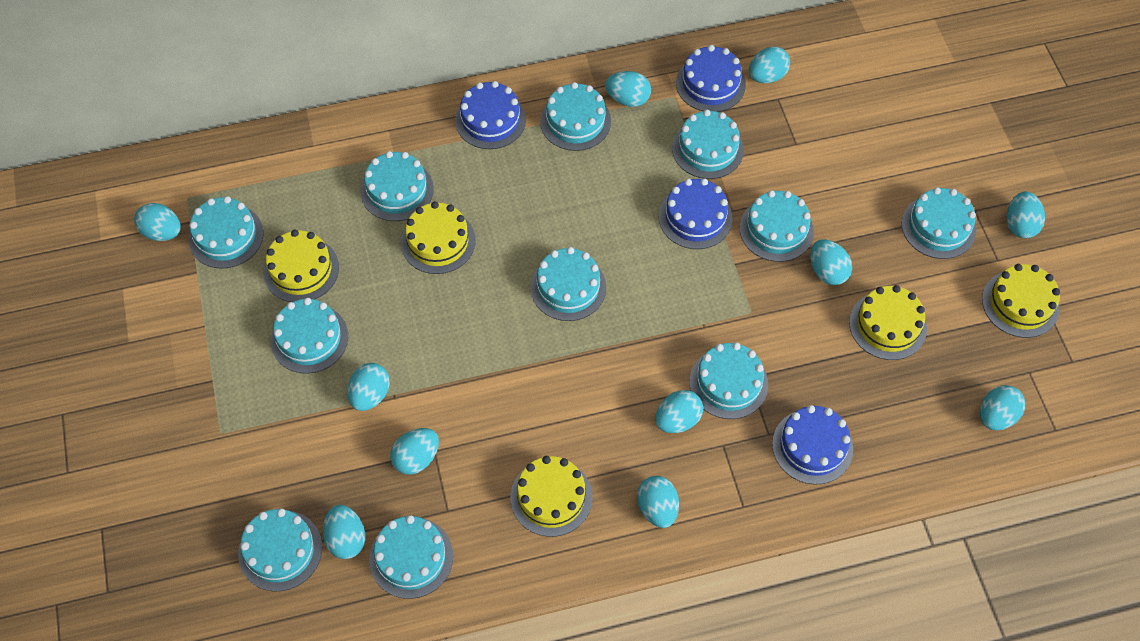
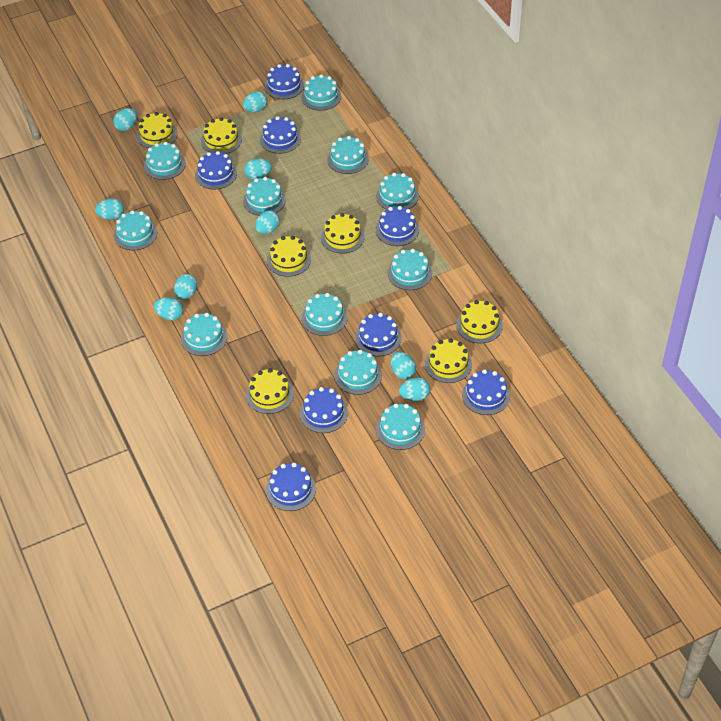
blue cake: [455,81,526,149] [659,178,733,249] [676,45,746,112] [772,405,853,484] = 4 -> [195,151,237,190] [260,116,301,154] [264,64,304,99] [266,463,316,511] [300,387,348,433] [355,313,402,356] [376,206,419,246] [462,369,510,415] = 8
turquoise egg: [134,203,181,241] [323,505,365,559] [347,363,390,411] [390,428,439,475] [605,71,651,107] [637,476,679,528] [655,390,703,433] [749,46,790,83] [810,239,852,285] [980,385,1025,430] [1007,191,1045,238] = 11 -> [95,198,124,220] [113,108,137,131] [154,297,183,320] [174,274,198,300] [243,91,267,112] [244,159,272,180] [255,211,280,234] [391,351,416,379] [399,377,430,401] = 9
yellow cake: [263,230,339,302] [401,201,476,274] [510,456,592,537] [849,285,927,360] [982,264,1060,338] = 5 -> [137,112,178,148] [201,117,242,154] [246,368,294,414] [267,236,311,277] [321,213,365,253] [425,338,472,383] [456,300,503,343] = 7

